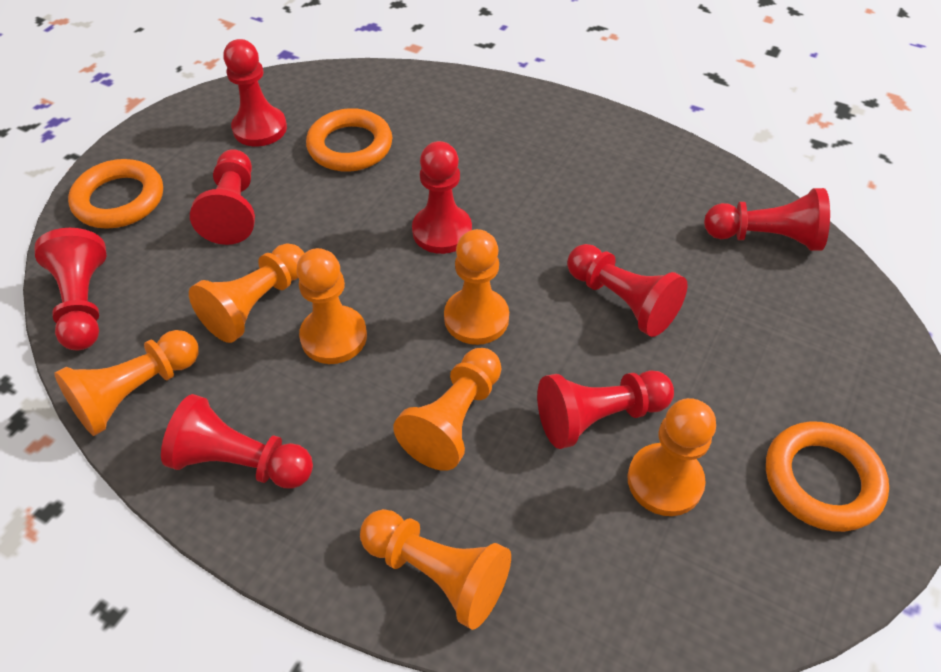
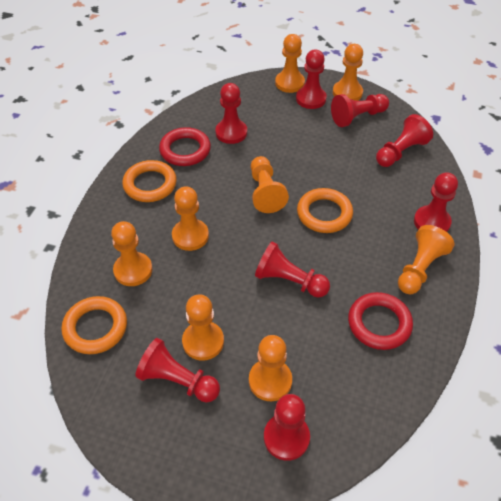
orange pawn: [54,330,199,436] [189,243,304,343] [296,248,367,364] [360,509,511,630] [393,348,502,471] [444,229,509,345] [627,398,716,516] = 7 -> [111,221,153,286] [172,186,209,251] [182,294,224,361] [249,335,292,401] [251,156,289,213] [275,34,305,93] [333,44,363,101] [398,225,454,294] = 8
red ring: none = 0 -> [159,127,211,166] [348,292,413,350] = 2

